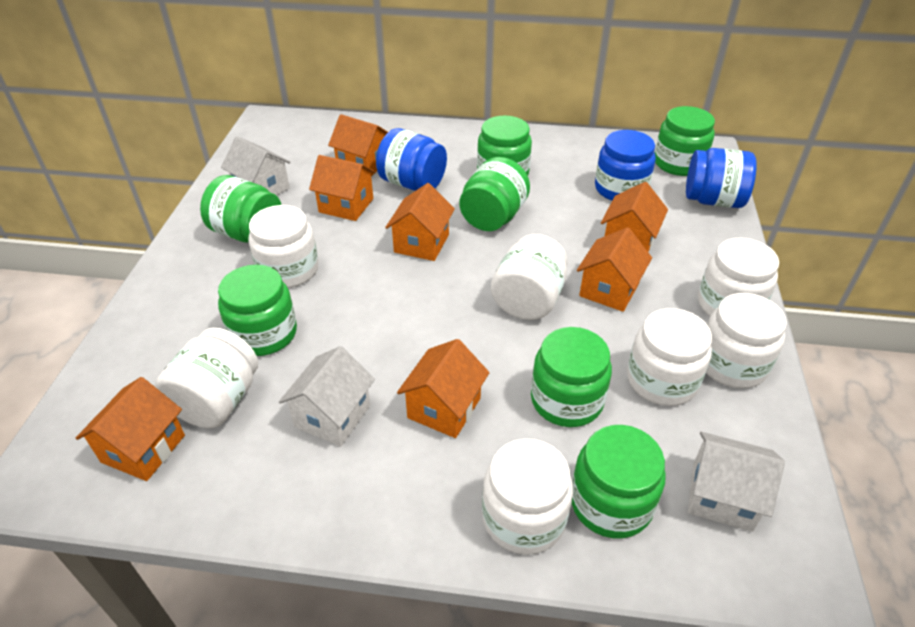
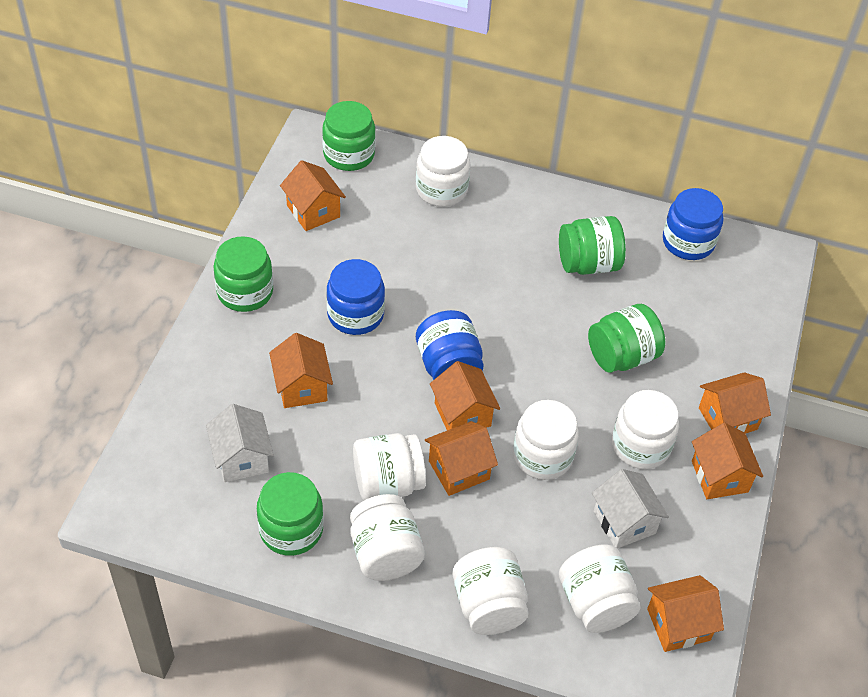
green jar: [200,175,281,243] [218,265,297,356] [459,157,530,231] [477,116,532,176] [531,327,612,427] [572,425,666,539] [655,106,715,176] = 7 -> [213,236,273,312] [257,472,324,556] [322,101,375,171] [559,216,626,275] [588,304,665,373] = 5
white house: [221,136,291,196] [279,346,375,447] [688,432,785,532] = 3 -> [206,404,274,482] [592,469,669,549] = 2

